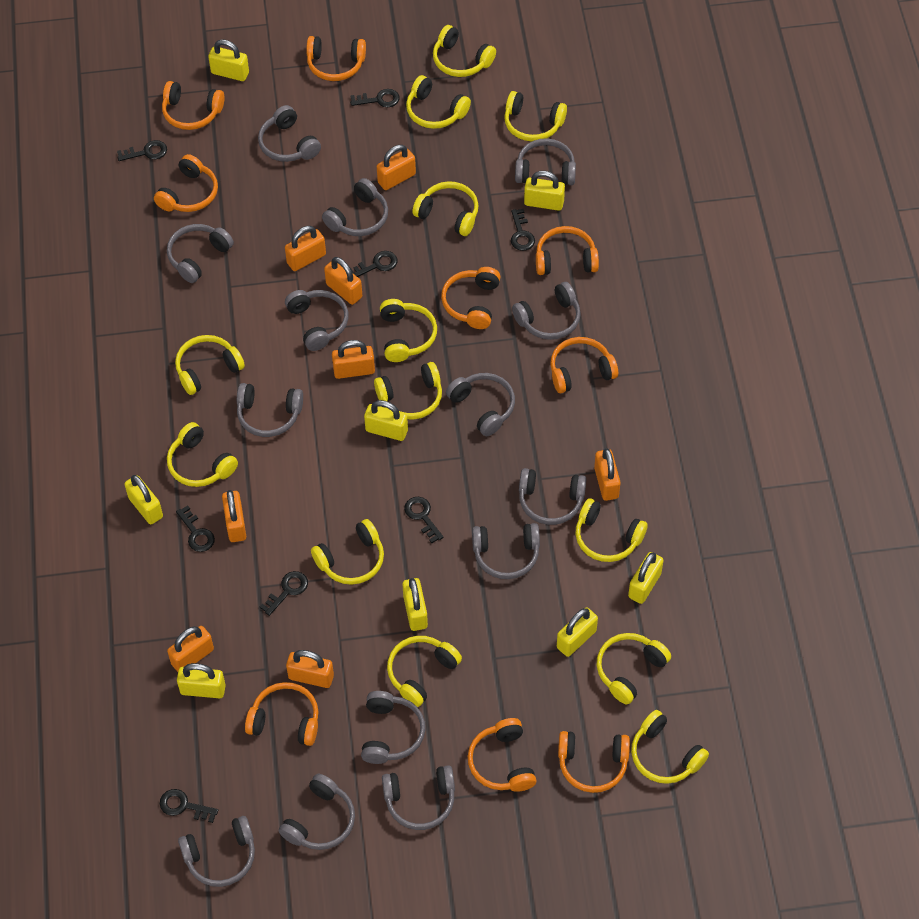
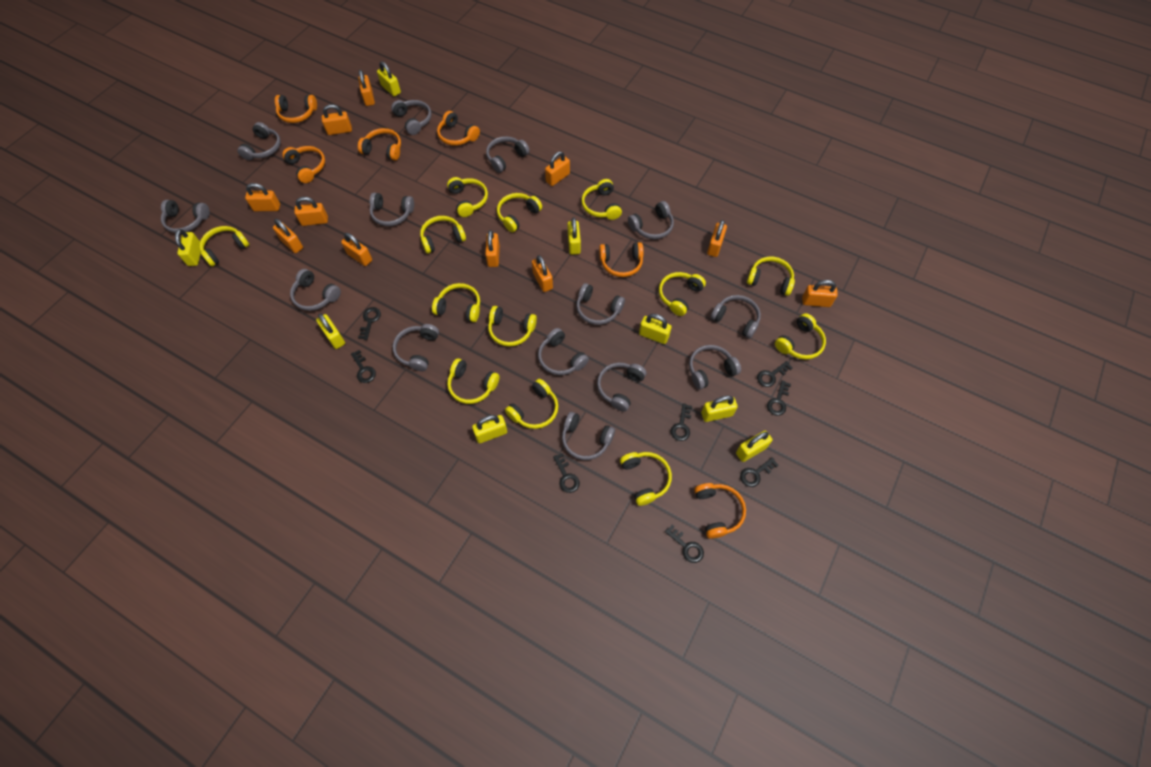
orange headphones: [154,154,218,212] [162,81,224,130] [245,682,318,746] [306,36,366,81] [441,267,500,329] [468,718,536,792] [536,226,599,275] [550,337,618,393] [558,731,630,793] = 9 -> [275,95,317,123] [282,146,325,183] [358,128,401,161] [437,111,480,146] [599,242,644,277] [694,483,746,539] = 6
orange padlock: [167,626,214,672] [222,490,246,542] [285,226,326,271] [286,650,334,688] [324,257,362,305] [332,340,375,379] [377,145,416,190] [594,448,620,501] = 8 -> [245,183,280,211] [273,219,303,253] [294,197,328,226] [322,104,352,135] [341,233,372,266] [358,70,375,106] [485,230,500,267] [532,255,553,292] [545,151,570,186] [707,220,727,257] [802,280,838,307] = 11

